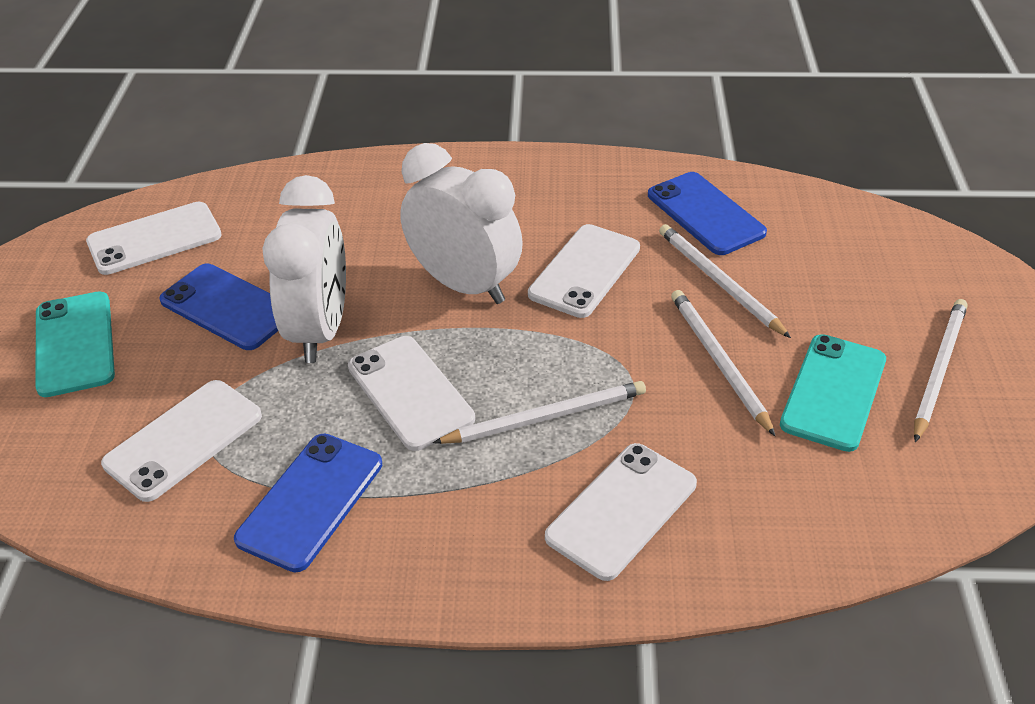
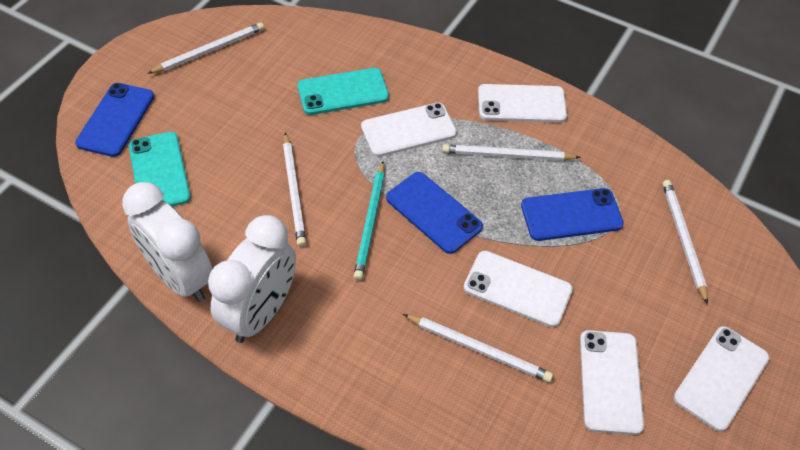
turquoise pencil: none = 0 -> [353,161,385,280] = 1
white pencil: [433,381,646,444] [659,224,791,338] [671,290,775,436] [914,299,968,442] = 4 -> [147,22,264,74] [283,132,306,247] [403,314,553,382] [442,144,581,161] [662,180,708,305] = 5

